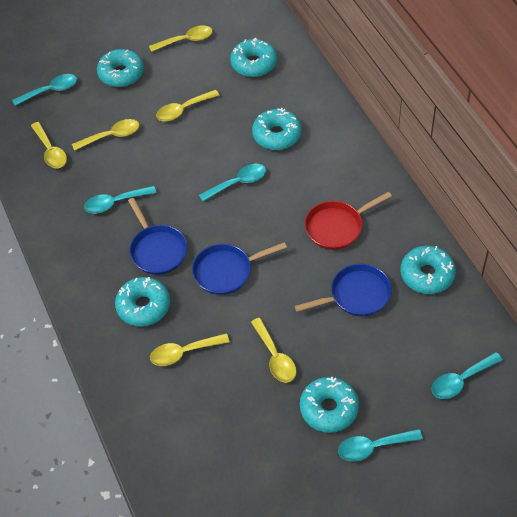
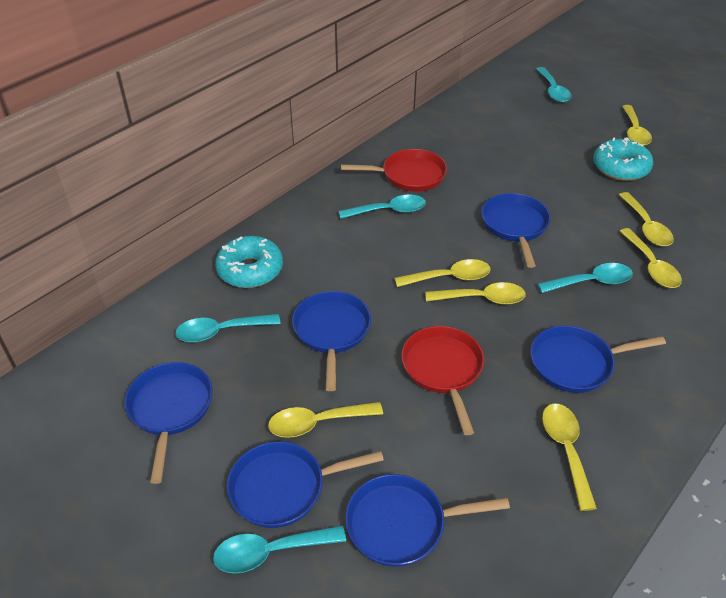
blue pan: [128,198,187,275] [192,242,287,295] [295,264,392,316] = 3 -> [124,362,213,484] [227,441,384,528] [292,291,371,391] [345,474,510,567] [481,193,551,268] [530,326,666,393] = 6
red pan: [305,191,392,250] = 1 -> [341,149,447,192] [401,326,484,435] = 2
turquoise donut: [97,49,144,87] [115,277,170,326] [230,38,277,77] [252,108,301,150] [300,377,359,433] [401,246,456,294] = 6 -> [215,236,283,288] [593,137,653,181] = 2
yellow spoon: [31,122,67,168] [72,119,140,151] [149,25,213,52] [150,333,230,366] [156,90,220,121] [251,318,296,383] = 6 -> [268,402,383,438] [395,259,491,287] [425,282,526,305] [542,404,597,511] [619,192,674,246] [619,228,682,288] [622,105,652,146] = 7

